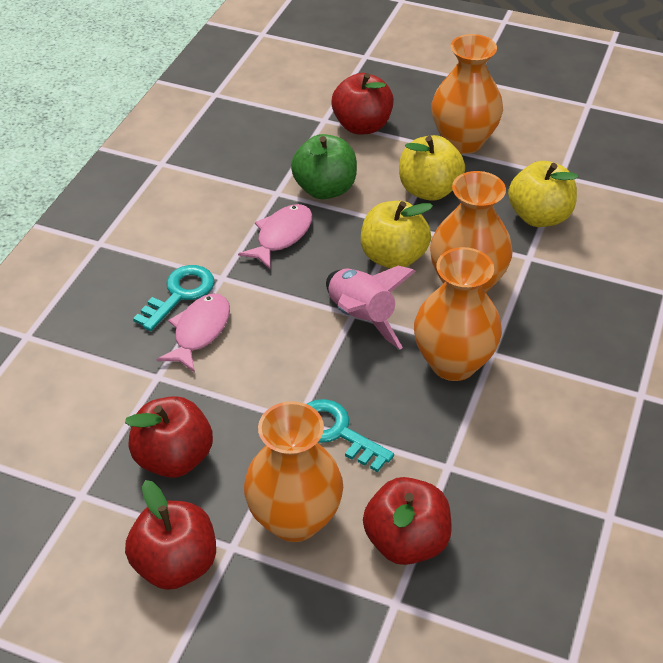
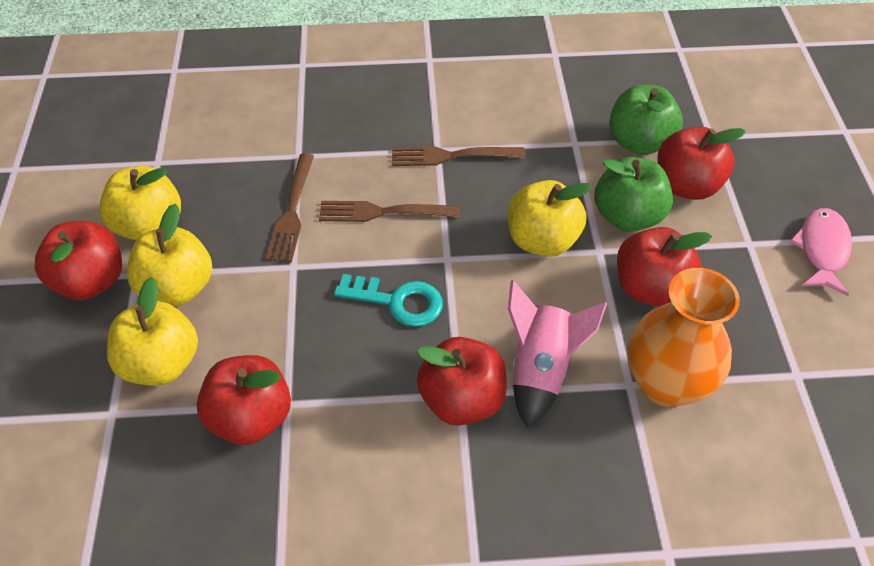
brown fork: none = 0 -> [266,153,314,262] [319,201,460,222] [392,146,525,166] = 3
green apple: [291,134,357,199] = 1 -> [594,157,673,232] [609,85,683,155] = 2
orange vase: [244,401,343,542] [414,247,502,381] [430,171,513,293] [431,34,503,154] = 4 -> [627,268,740,407] = 1
pink fish: [156,294,230,372] [238,204,312,269] = 2 -> [789,208,852,296] = 1
red apple: [125,396,213,478] [125,480,216,590] [331,73,394,134] [363,477,452,565] = 4 -> [35,221,122,300] [196,355,291,445] [416,337,507,426] [617,227,712,307] [657,127,746,200] = 5
turquoise key: [133,265,214,331] [307,399,394,472] = 2 -> [334,274,443,327] = 1
yellow apple: [361,201,433,268] [399,135,465,201] [508,161,578,227] = 3 -> [99,166,181,241] [107,277,198,386] [127,204,212,306] [508,180,592,257] = 4

